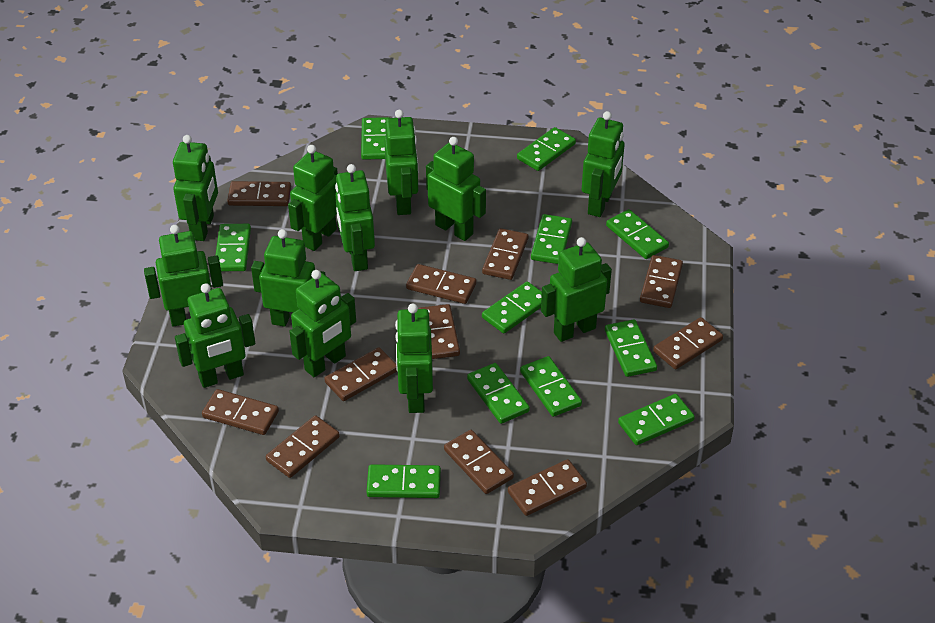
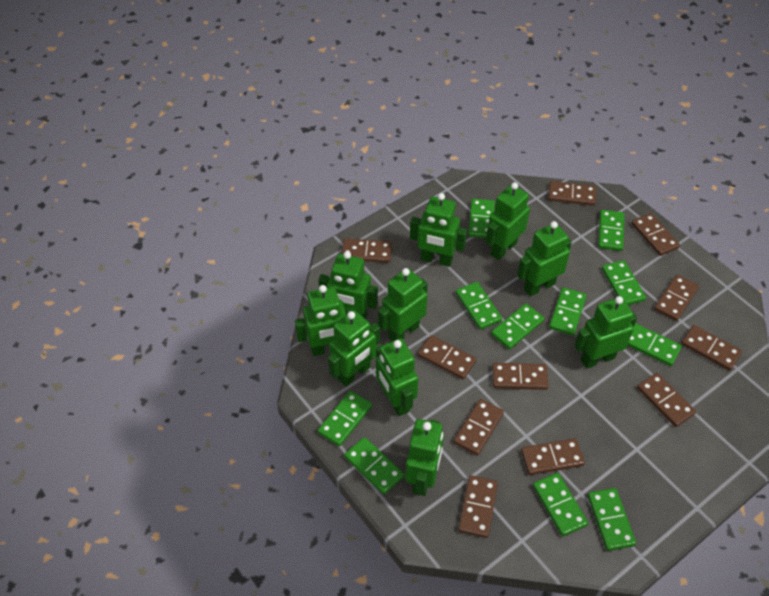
green robot: [144,225,223,327] [173,135,218,241] [175,283,255,388] [251,229,325,327] [288,145,338,251] [289,270,356,377] [335,164,375,271] [384,110,418,215] [395,304,433,413] [426,137,486,241] [541,237,612,342] [582,111,625,217] = 12 -> [295,285,356,356] [318,251,378,319] [328,310,380,387] [376,338,418,416] [378,268,428,341] [405,419,444,496] [410,193,467,267] [485,182,530,260] [517,221,572,296] [574,296,637,368] = 10

